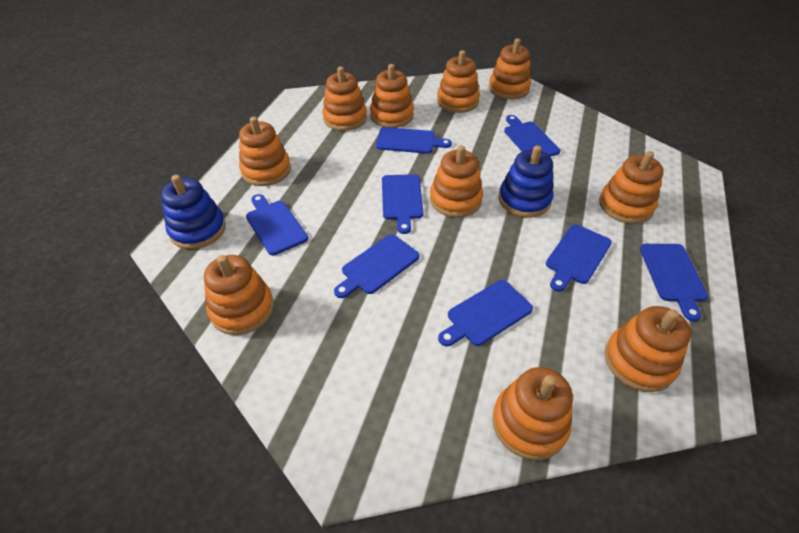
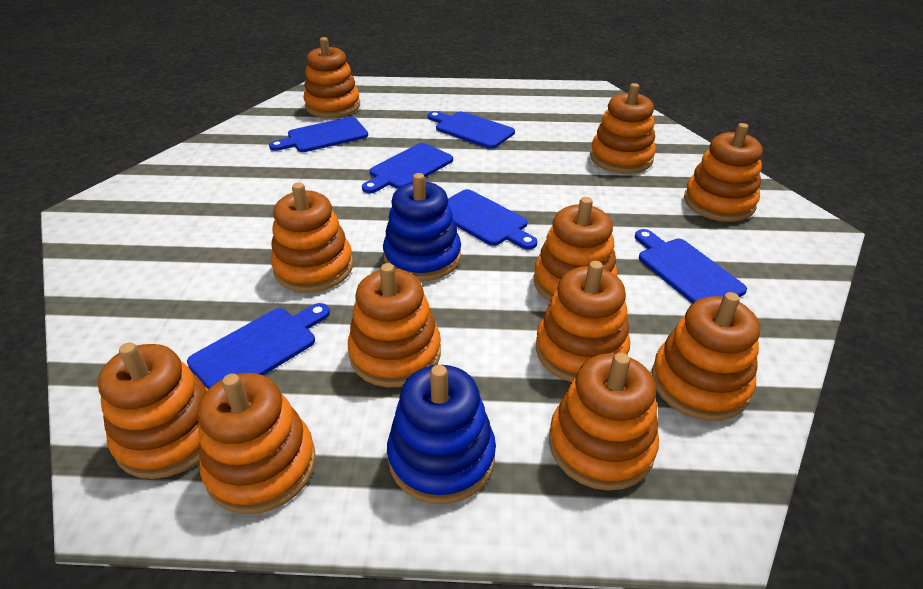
blue cutting board: [246,194,308,255] [334,234,419,298] [376,127,452,154] [382,174,423,234] [438,280,533,346] [504,115,561,157] [546,224,612,292] [640,244,708,321] = 8 -> [187,303,330,389] [269,117,368,152] [362,143,453,193] [428,111,515,149] [448,189,537,250] [635,229,747,304] = 6
orange stacking toy: [204,255,274,335] [239,117,291,186] [322,67,367,131] [370,64,414,128] [430,145,483,218] [437,50,480,113] [489,38,531,99] [492,367,573,460] [599,151,664,224] [604,306,691,392] = 10 -> [98,342,208,479] [198,373,316,514] [271,183,353,293] [304,37,360,118] [348,263,441,387] [534,197,617,302] [536,261,630,382] [549,353,659,491] [590,83,656,174] [652,292,760,421] [684,123,763,222] = 11

